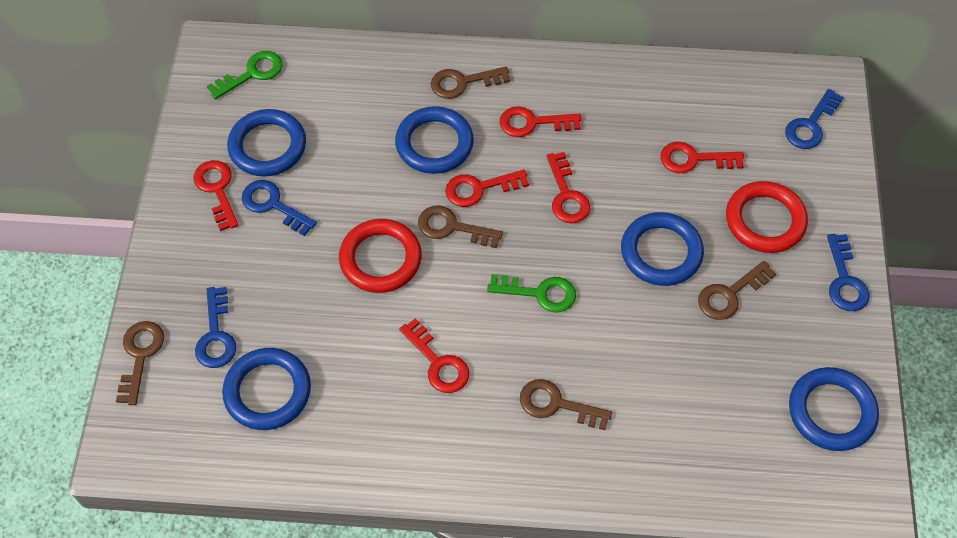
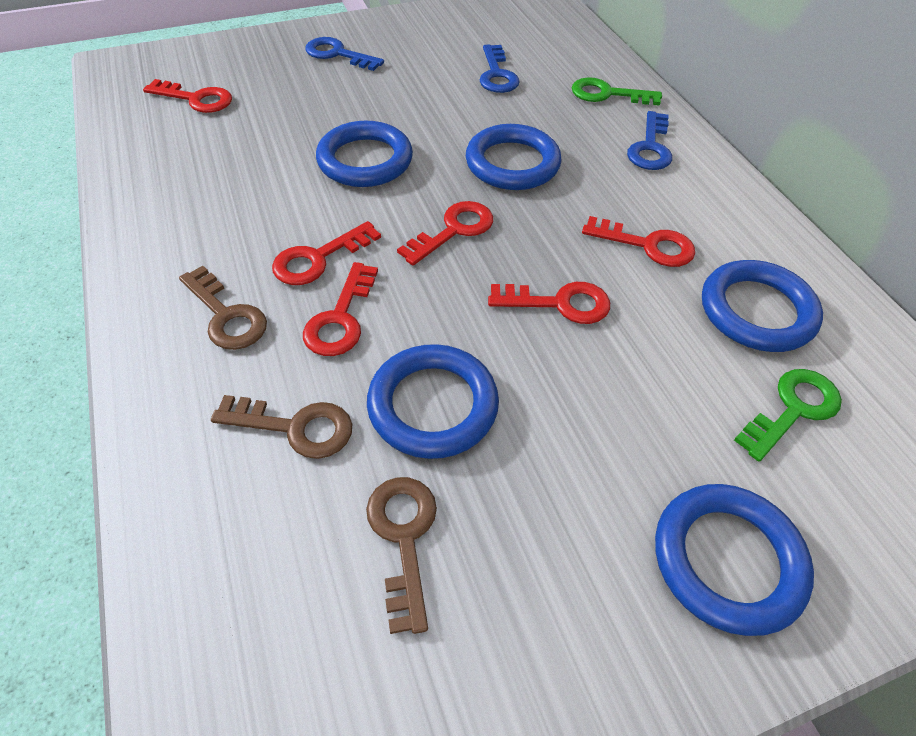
blue key: [195,287,236,368] [242,180,317,236] [785,89,843,149] [827,234,870,311] = 4 -> [305,37,384,71] [480,44,520,93] [627,111,672,170] = 3
brown key: [116,321,164,405] [418,205,503,248] [431,66,510,99] [520,379,612,430] [698,261,776,320] = 5 -> [179,266,267,350] [211,395,352,459] [366,477,437,634] = 3
red ring: [339,219,422,293] [726,181,808,253] = 2 -> none = 0

